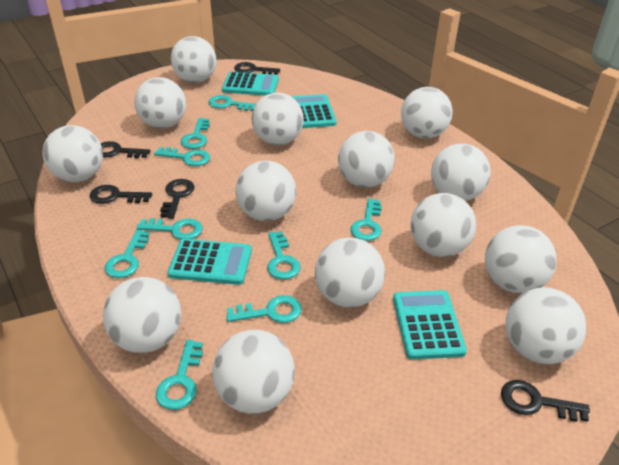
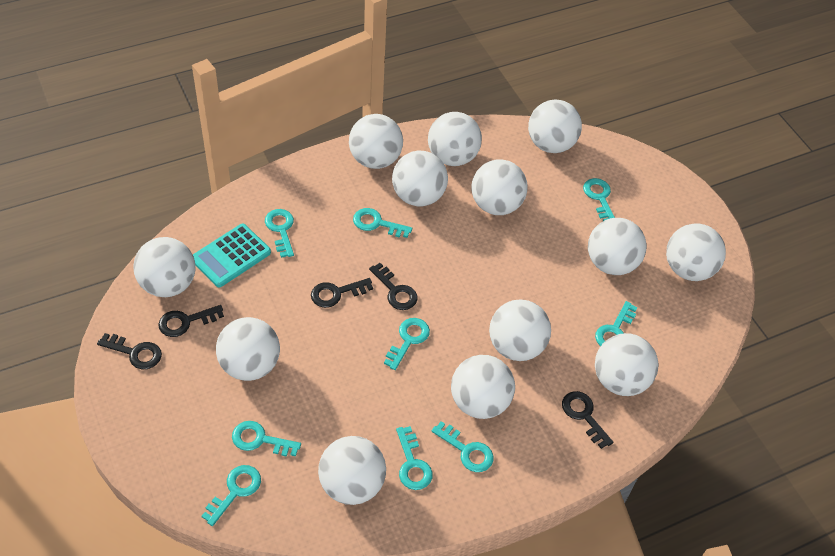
turquoise calculator: [168,239,252,285] [222,72,279,96] [292,94,337,128] [393,290,467,359] = 4 -> [193,224,271,287] = 1
white ball: [42,125,103,182] [103,277,181,353] [134,77,186,129] [171,36,216,83] [212,330,295,414] [236,161,296,221] [251,93,304,145] [315,238,385,308] [338,131,395,188] [401,87,453,139] [410,193,476,257] [431,144,491,201] [485,225,556,294] [506,287,587,364] = 14 -> [134,237,196,297] [216,317,280,381] [318,436,386,505] [349,114,403,169] [392,151,448,206] [428,112,482,166] [451,355,515,419] [471,159,528,215] [489,299,551,361] [528,100,582,153] [588,218,647,275] [595,333,658,396] [666,224,726,281] = 13

